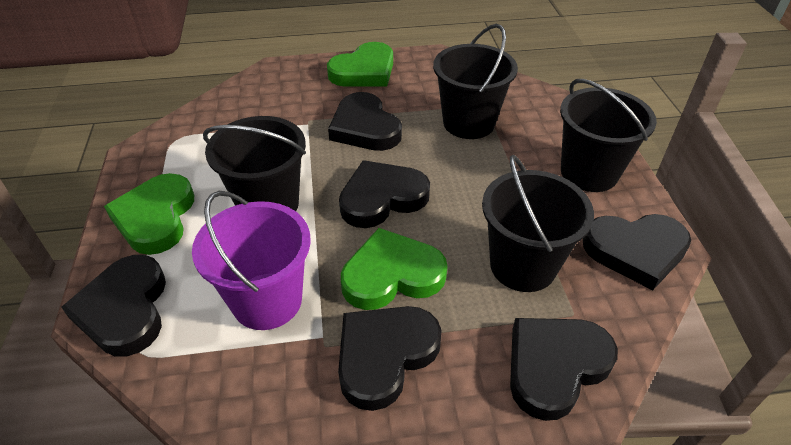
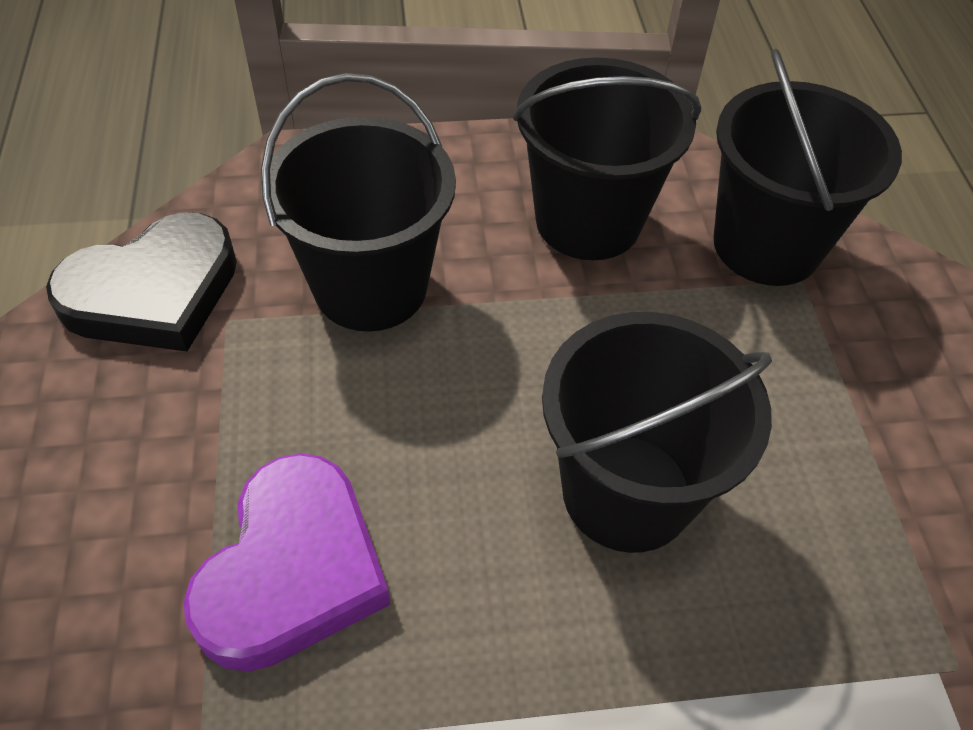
black heart: [61,255,166,357] [328,92,402,151] [338,306,442,411] [339,160,430,228] [510,318,618,421] [583,214,691,290] = 6 -> [46,212,237,352] = 1
green heart: [104,173,194,255] [327,42,393,87] [341,228,448,310] = 3 -> none = 0
purple bucket: [192,191,311,330] = 1 -> none = 0
purple heart: none = 0 -> [183,453,390,672] = 1

